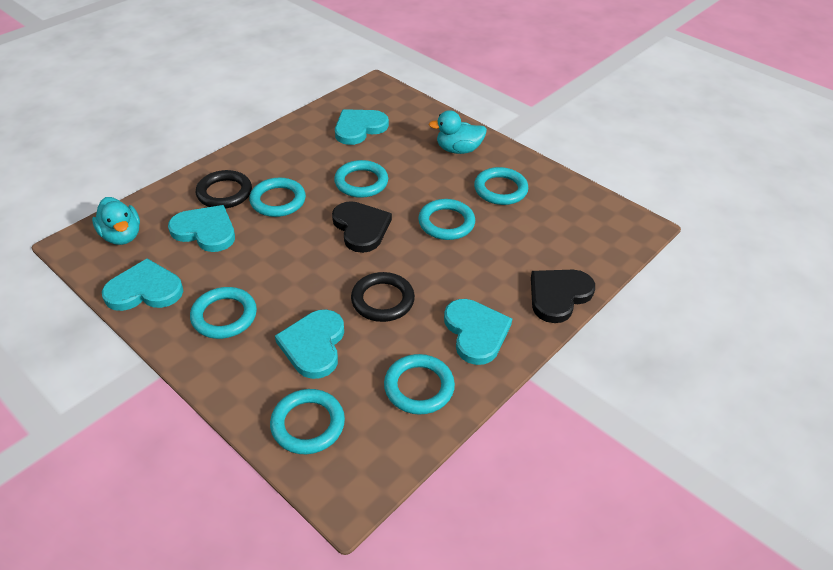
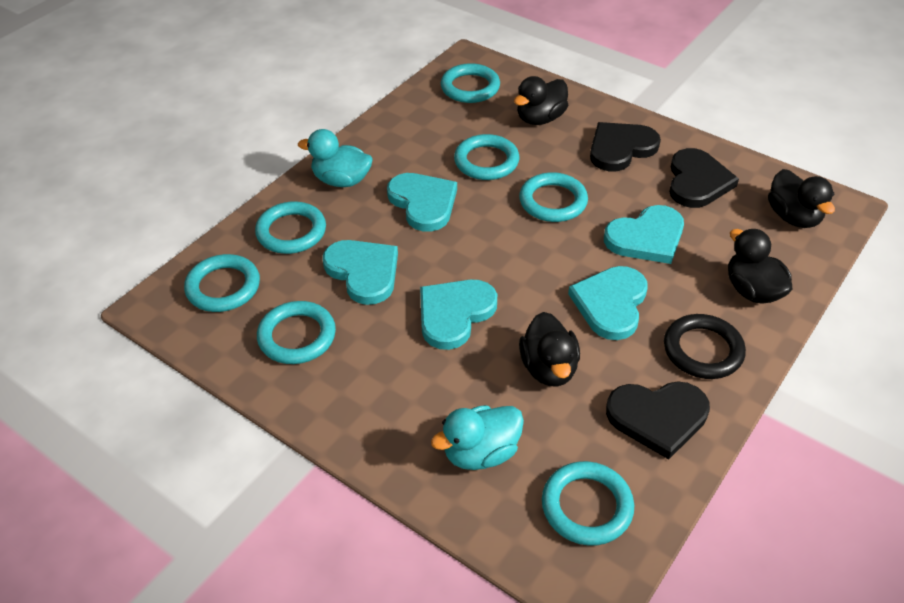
black duck: none = 0 -> [514,76,568,125] [519,312,580,387] [728,229,793,304] [768,169,835,228] = 4
black heart: [332,201,392,253] [531,270,595,323] = 2 -> [590,122,661,171] [606,381,710,460] [669,148,739,208] = 3
black ring: [196,170,252,209] [351,272,415,322] = 2 -> [664,314,746,379] = 1

